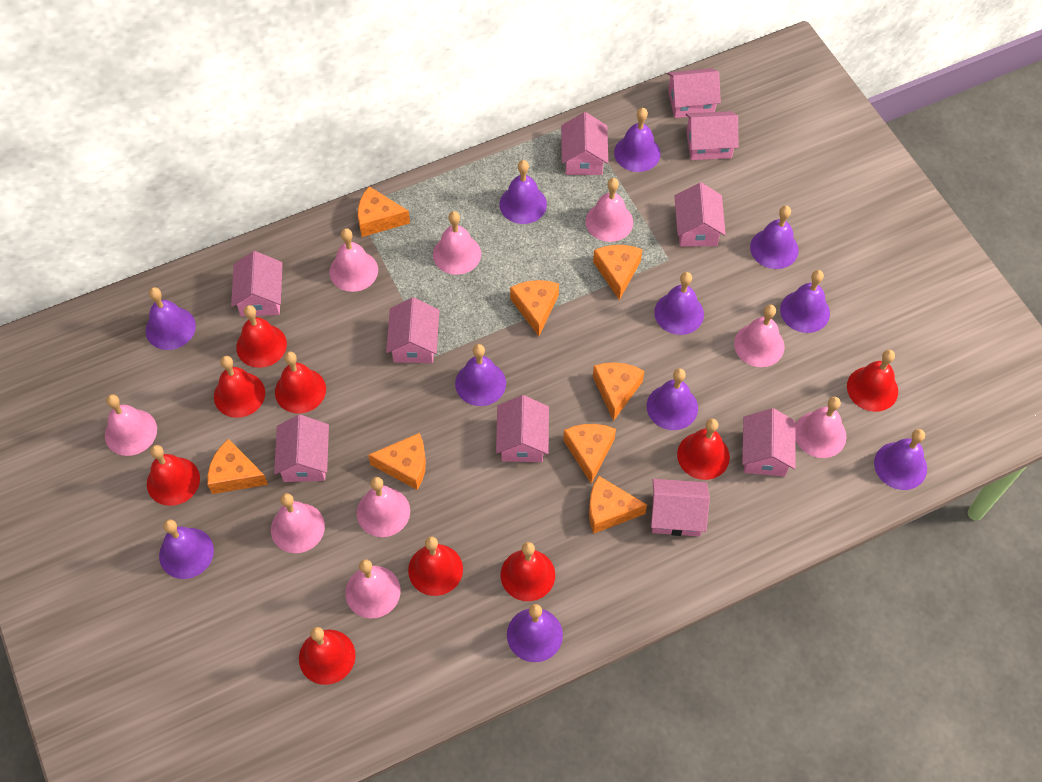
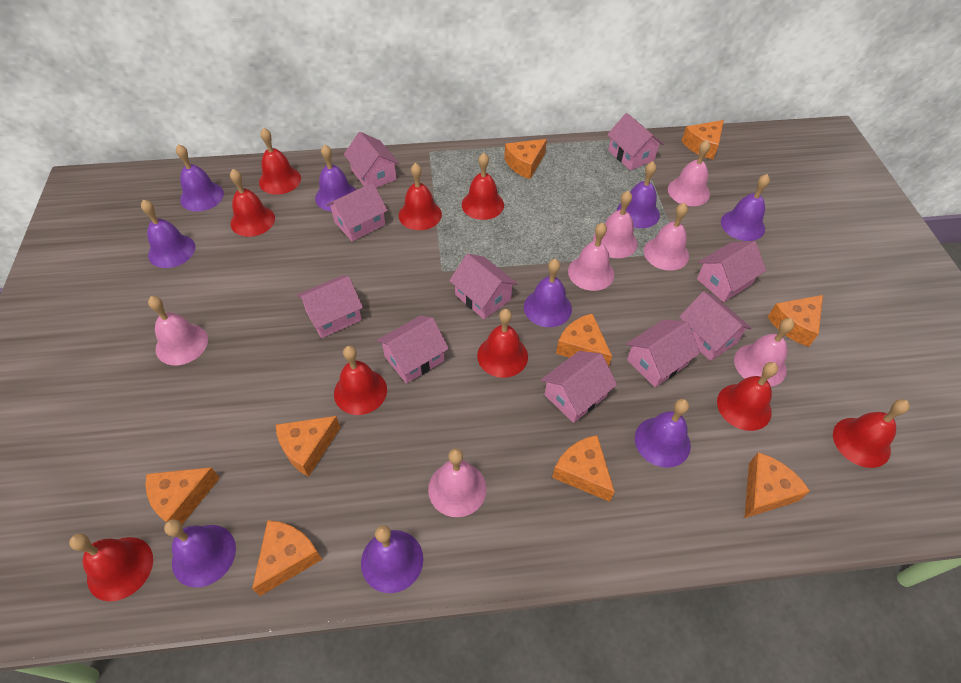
orange cheese: [207,439,268,494] [358,186,410,237] [368,433,426,490] [510,280,559,336] [563,424,616,484] [589,476,647,534] [593,245,643,300] [593,362,644,421] = 8 -> [146,467,220,524] [252,520,322,596] [276,416,341,477] [504,139,547,179] [552,435,615,502] [556,313,612,366] [682,120,724,160] [745,452,810,518] [768,295,823,347] = 9
pink bell: [105,394,157,456] [271,493,325,553] [330,228,378,292] [345,559,401,618] [357,477,410,537] [433,211,481,275] [586,178,633,242] [734,305,784,367] [796,397,846,458] = 9 -> [148,296,208,365] [428,448,487,517] [568,223,614,291] [593,191,638,258] [644,203,689,271] [668,140,710,206] [734,318,794,387] = 7
purple bell: [145,287,196,350] [159,519,214,579] [455,344,506,406] [500,160,547,224] [507,604,563,662] [614,108,661,172] [647,368,698,430] [654,272,704,335] [750,206,799,269] [780,270,830,333] [874,429,927,490] = 11 -> [141,199,195,268] [164,519,236,588] [176,144,224,212] [315,144,356,212] [361,525,423,593] [524,259,572,327] [617,161,660,228] [635,399,691,468] [721,174,770,241] = 9

